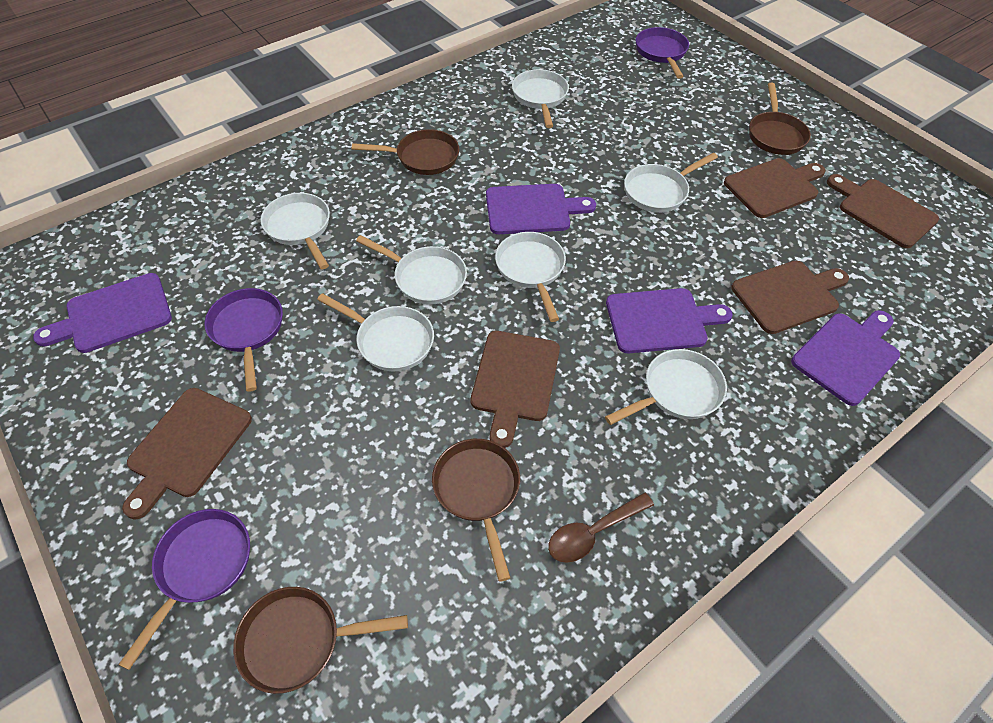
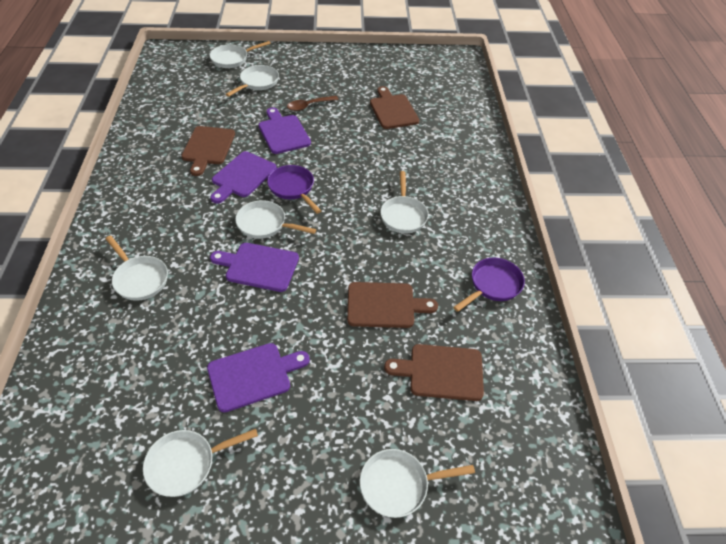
brown cutting board: [122,388,252,520] [471,331,560,448] [724,158,826,218] [731,261,849,334] [827,174,939,248] = 5 -> [181,126,235,176] [347,282,438,328] [370,86,419,129] [384,344,484,401] = 4
brown pan: [233,587,408,694] [352,129,459,175] [432,439,520,582] [749,83,811,155] = 4 -> none = 0
purple pan: [118,509,250,670] [205,288,283,392] [636,27,689,79] = 3 -> [267,165,321,214] [453,258,525,312] = 2

